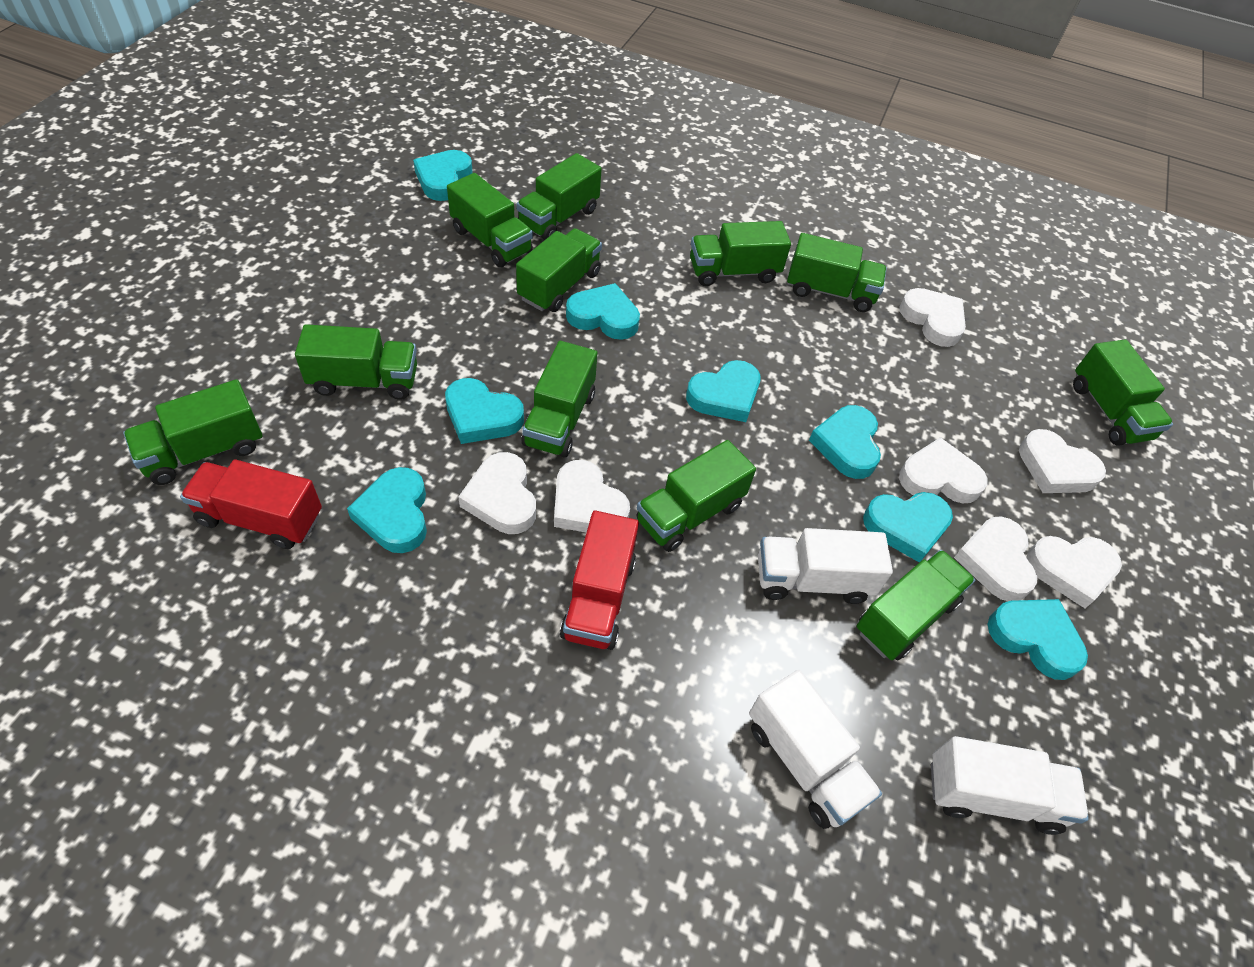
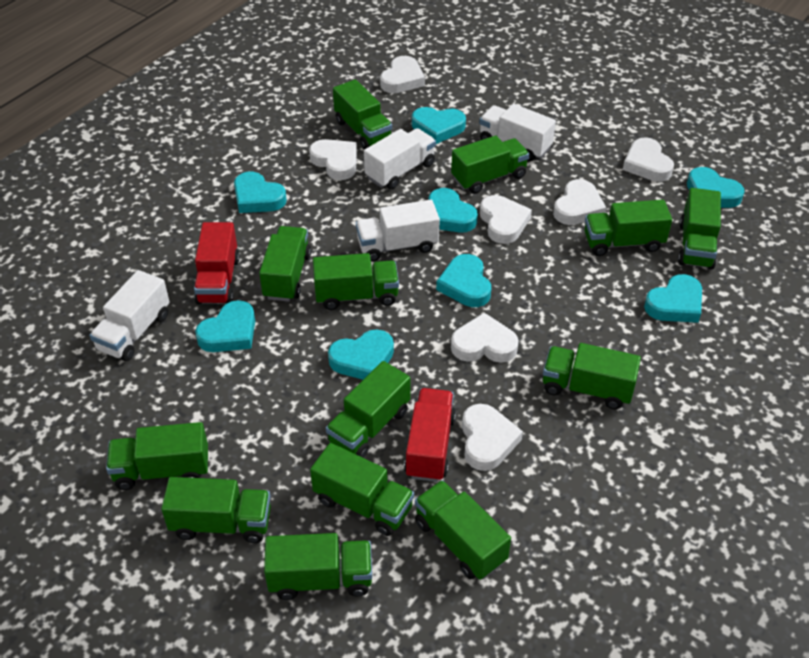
green truck: [123,379,263,485] [295,324,417,400] [447,173,533,267] [516,153,602,240] [516,228,602,312] [521,341,598,458] [637,440,756,552] [690,221,791,286] [787,233,887,312] [857,550,975,660] [1073,340,1173,446] = 11 -> [106,422,208,490] [161,477,271,543] [259,226,311,302] [264,533,372,600] [310,443,414,536] [313,253,399,310] [326,361,411,458] [333,79,392,150] [415,480,511,580] [451,136,529,194] [543,343,641,409] [584,200,672,256] [678,188,721,269] = 13
white truck: [749,670,882,829] [758,528,893,604] [931,736,1089,835] = 3 -> [89,270,170,361] [356,200,440,262] [364,128,436,189] [479,104,556,161] = 4

